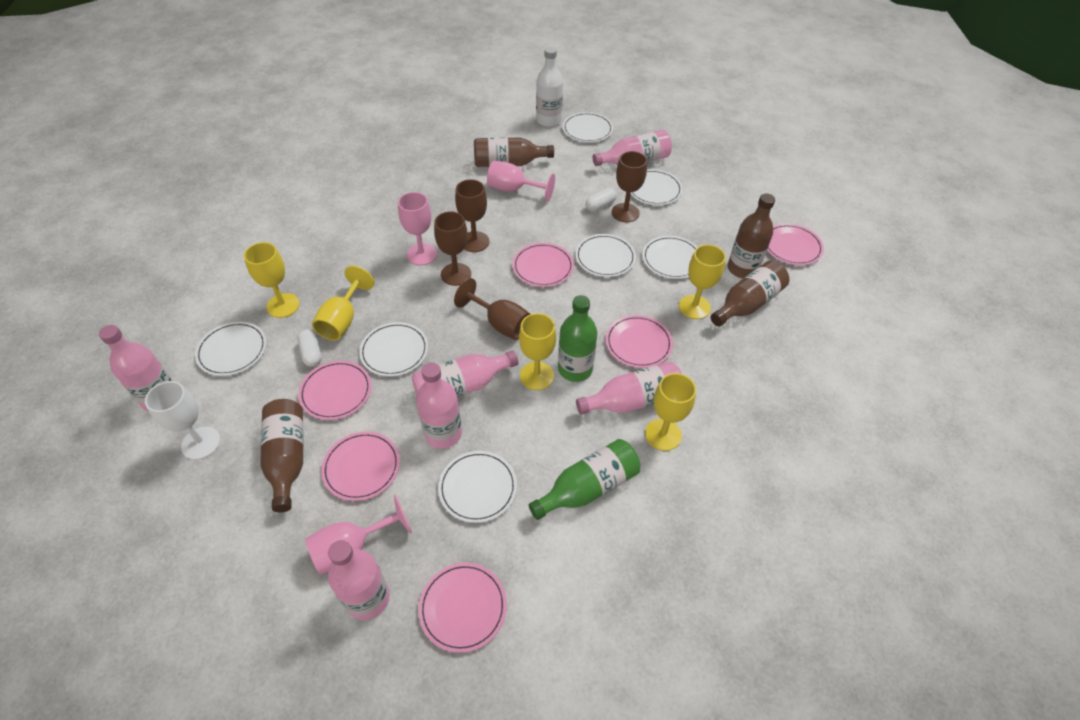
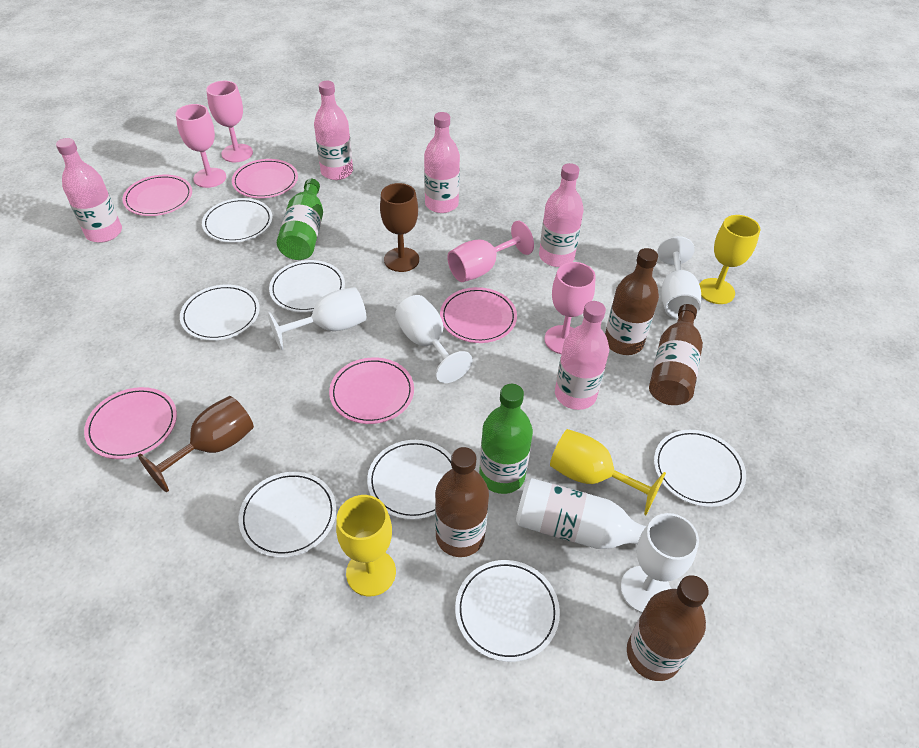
brown goblet: [434,211,471,286] [454,278,530,340] [455,179,489,252] [611,151,647,222] = 4 -> [138,396,254,492] [380,183,419,272] = 2
pink bottle: [99,325,173,412] [328,540,390,620] [412,350,518,397] [416,362,462,449] [576,362,682,415] [592,130,672,166] = 6 -> [56,138,122,243] [314,81,353,180] [424,112,460,213] [539,163,584,267] [555,301,609,410] = 5
pink goblet: [305,495,412,575] [398,192,437,265] [487,161,555,202] = 3 -> [176,104,226,188] [206,81,253,162] [447,221,534,282] [544,262,596,354] = 4
pink plate: [298,361,371,420] [321,432,400,501] [418,563,507,653] [512,243,574,287] [606,315,673,368] [767,224,824,265] = 6 -> [84,387,177,459] [122,175,192,216] [232,159,298,198] [329,357,414,424] [440,287,517,343] = 5
white capsule: [297,330,322,367] [586,188,617,212] = 2 -> none = 0
white goblet: [145,381,220,460] = 1 -> [268,287,367,350] [395,295,473,383] [620,513,699,613] [657,236,701,319] = 4
yellow goblet: [244,242,300,318] [312,266,375,341] [519,313,556,390] [645,373,696,451] [679,244,726,319] = 5 -> [336,495,396,596] [550,429,666,515] [699,215,760,304] = 3

